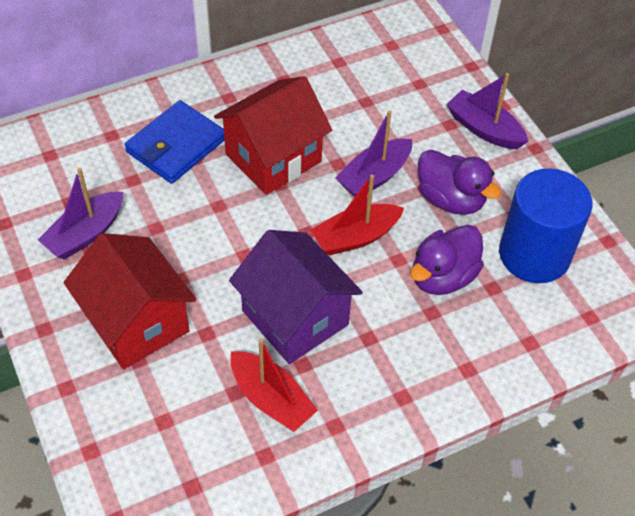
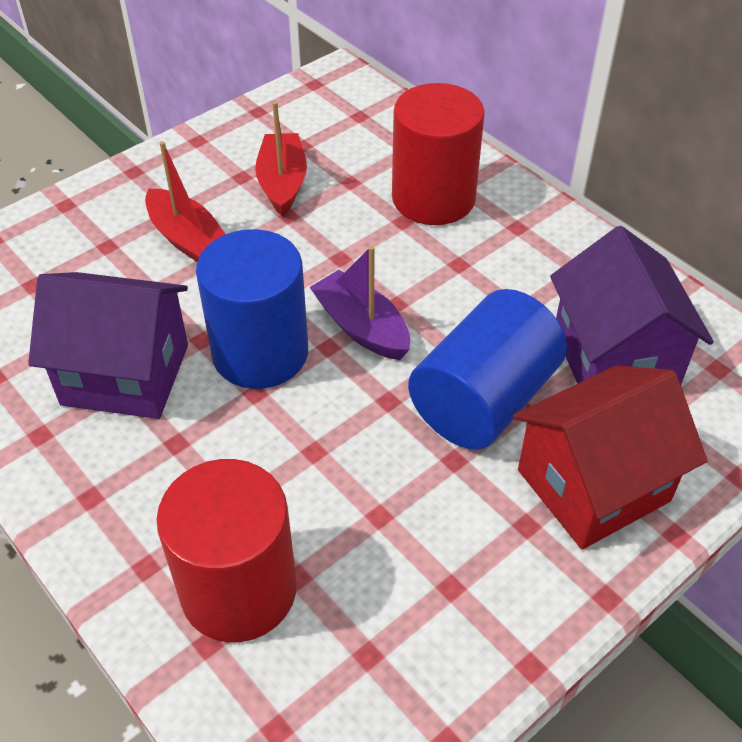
blue cylinder: [499,168,592,283] = 1 -> [196,229,308,389] [408,289,567,450] = 2
blue wallet: [124,100,225,184] = 1 -> none = 0
purple boat: [38,168,123,260] [335,110,412,197] [446,73,528,149] = 3 -> [310,246,410,360] = 1
purple duck: [410,225,484,295] [418,150,501,215] = 2 -> none = 0
purple house: [229,230,363,364] = 1 -> [28,272,188,419] [550,226,714,385] = 2
red cylinder: none = 0 -> [156,459,297,642] [392,83,485,225] = 2
red house: [63,233,196,369] [214,76,332,195] = 2 -> [513,365,707,549] = 1

